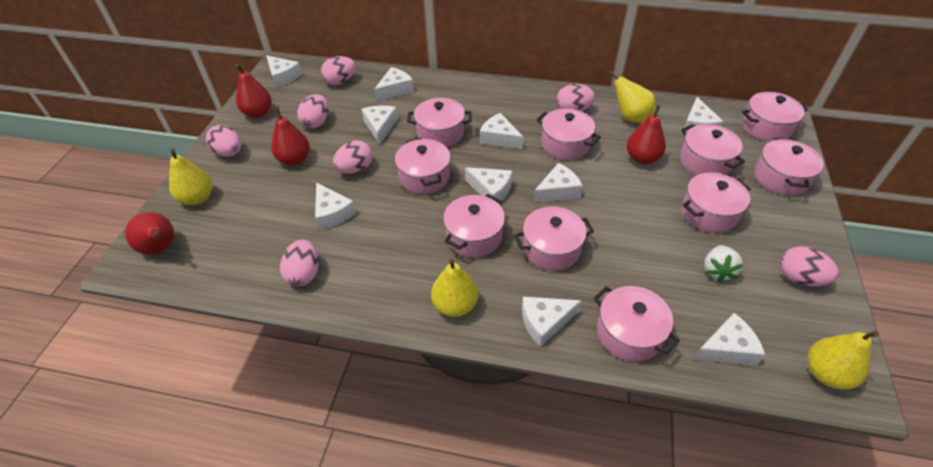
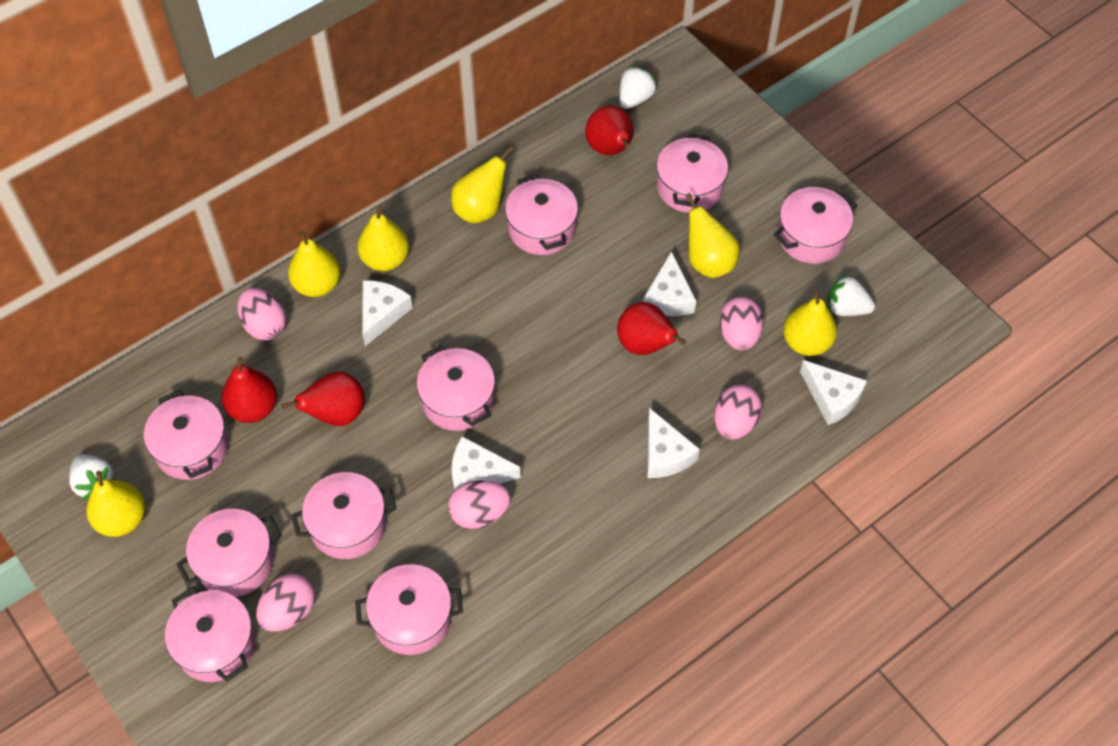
pink egg: [206,125,241,157] [280,240,319,286] [297,94,329,128] [321,56,356,85] [333,140,373,174] [556,84,595,111] [780,246,839,286] = 7 -> [237,288,286,340] [256,574,315,631] [448,480,511,529] [714,385,762,440] [719,297,764,351] = 5
pink pot: [395,137,451,194] [407,98,472,147] [443,194,505,257] [514,207,594,271] [536,108,601,160] [593,286,680,362] [680,124,745,175] [682,172,751,233] [742,92,808,142] [755,138,824,195] = 10 -> [144,390,229,480] [165,586,256,682] [176,509,282,597] [291,472,397,559] [355,564,463,655] [416,345,495,431] [505,174,578,255] [656,133,728,213] [774,187,857,264] = 9
white cheese: [266,55,302,87] [315,183,356,230] [361,105,398,145] [374,67,414,101] [465,167,512,203] [480,113,524,149] [522,297,582,347] [533,163,583,203] [684,97,724,133] [694,313,765,365] = 10 -> [362,280,413,346] [452,436,521,491] [643,251,696,316] [647,408,700,478] [800,360,867,425] = 5
white strawberry: [704,245,743,282] = 1 -> [69,454,116,500] [620,66,657,109] [828,275,875,316] = 3
yellow pear: [169,148,212,205] [431,259,478,317] [608,71,656,123] [808,331,879,390] = 4 -> [86,471,145,537] [288,230,341,297] [357,205,409,271] [451,146,514,223] [685,193,740,278] [783,290,837,356] = 6

